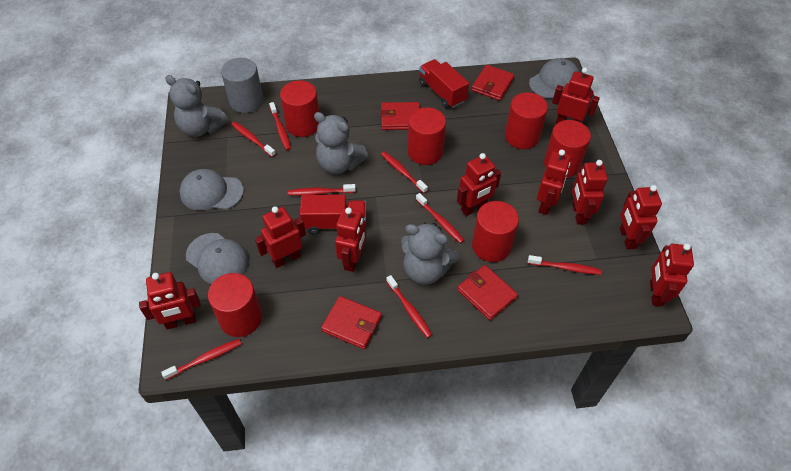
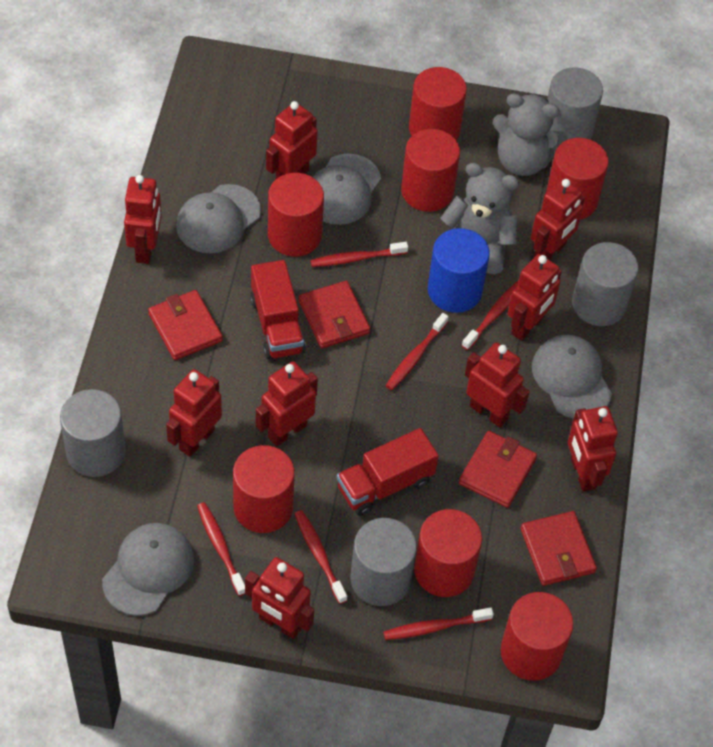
blue cylinder: none = 0 -> [428,228,490,313] = 1
grey cap: [180,169,244,210] [186,233,249,284] [529,58,579,99] = 3 -> [102,523,194,616] [176,184,261,253] [313,154,381,225] [532,335,612,419] = 4
grey cylinder: [221,58,263,113] = 1 -> [60,389,126,477] [351,518,417,606] [547,67,603,139] [572,242,639,326] = 4
grey teddy bear: [165,75,228,137] [314,112,368,174] [401,223,459,285] = 3 -> [440,163,519,274] [493,93,568,176] = 2
red cylinder: [208,273,262,337] [280,80,319,137] [408,107,446,165] [472,201,519,262] [505,92,548,149] [544,120,591,178] = 6 -> [233,445,295,533] [268,173,324,257] [401,129,460,212] [409,67,467,140] [414,509,482,597] [501,592,573,681] [546,138,609,220] = 7
red toothbrush: [161,339,241,380] [231,121,276,157] [269,102,291,150] [288,184,356,196] [381,151,428,193] [386,275,432,338] [416,193,465,244] [528,255,602,275] = 8 -> [197,502,245,596] [295,510,347,604] [310,242,408,267] [383,607,494,640] [386,313,449,390] [462,280,519,350] = 6

